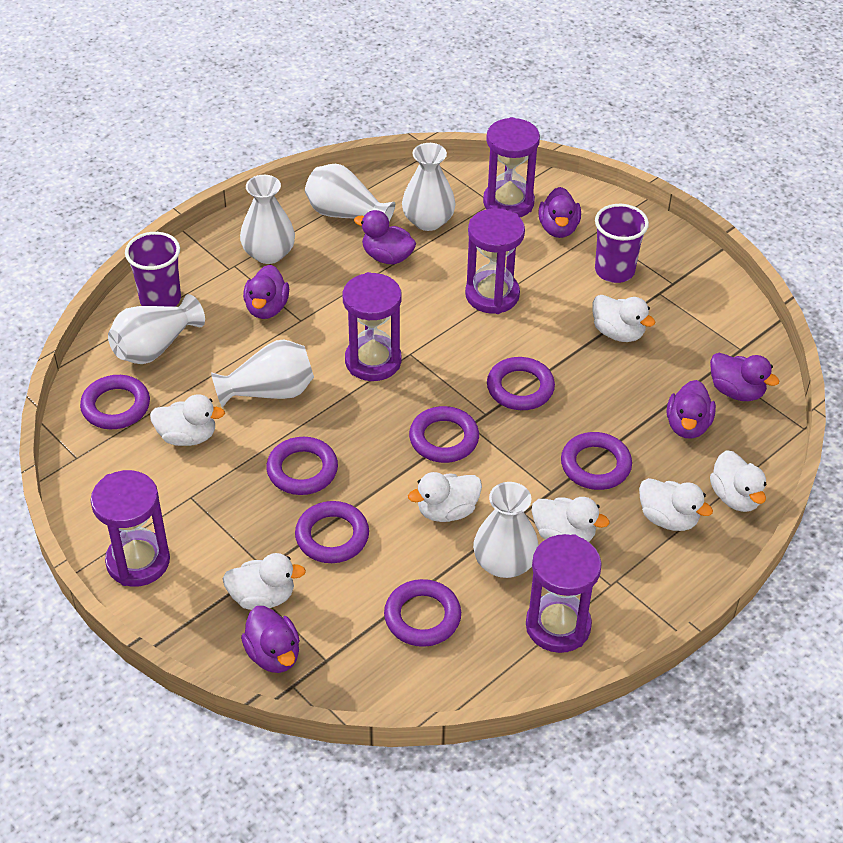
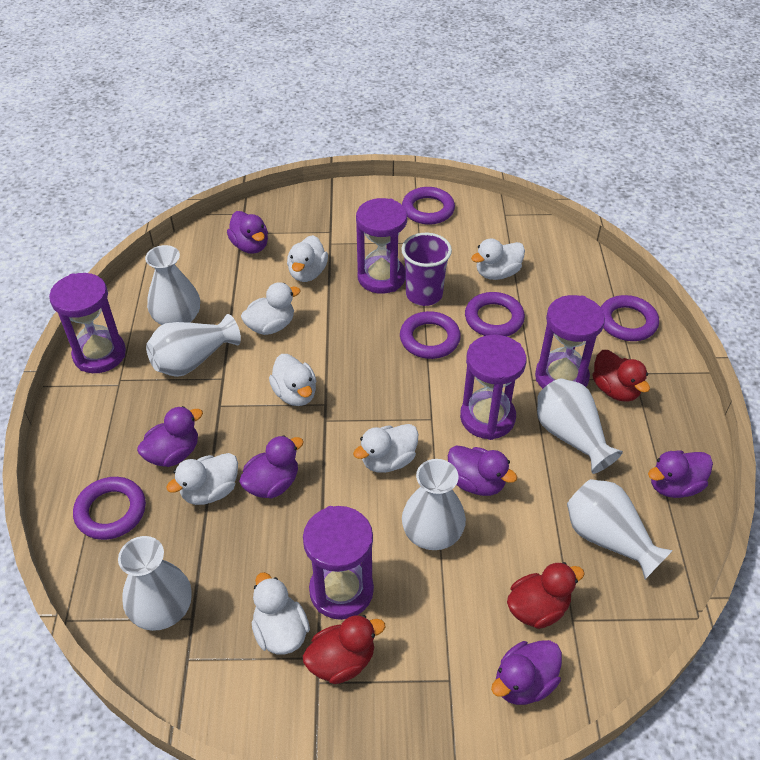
purple cup: [125,232,181,307] [595,204,649,283] = 2 -> [401,233,452,306] = 1
purple ring: [80,375,150,429] [266,437,338,495] [295,501,369,563] [384,579,461,647] [409,406,479,463] [487,357,555,410] [561,432,632,490] = 7 -> [73,477,146,540] [400,311,461,359] [402,187,455,225] [465,292,525,337] [601,295,659,341] = 5
red duck: none = 0 -> [303,615,385,684] [507,562,584,629] [592,350,650,402] = 3

